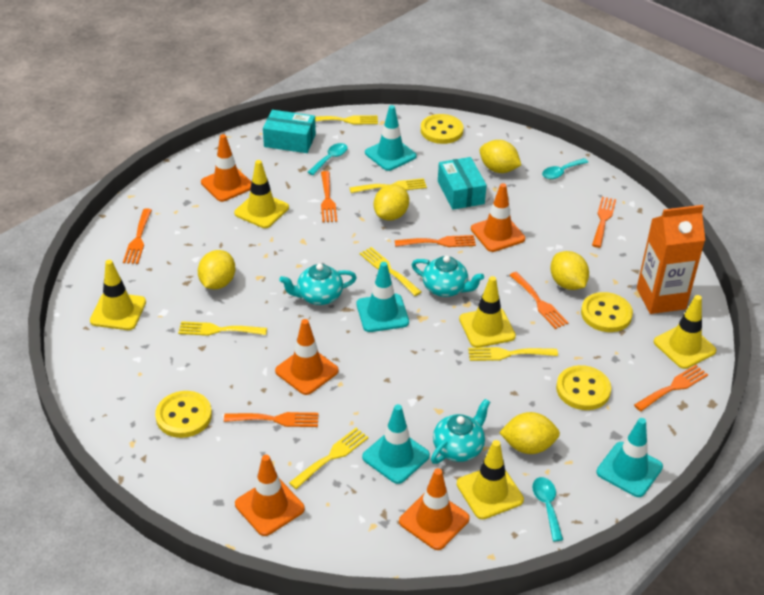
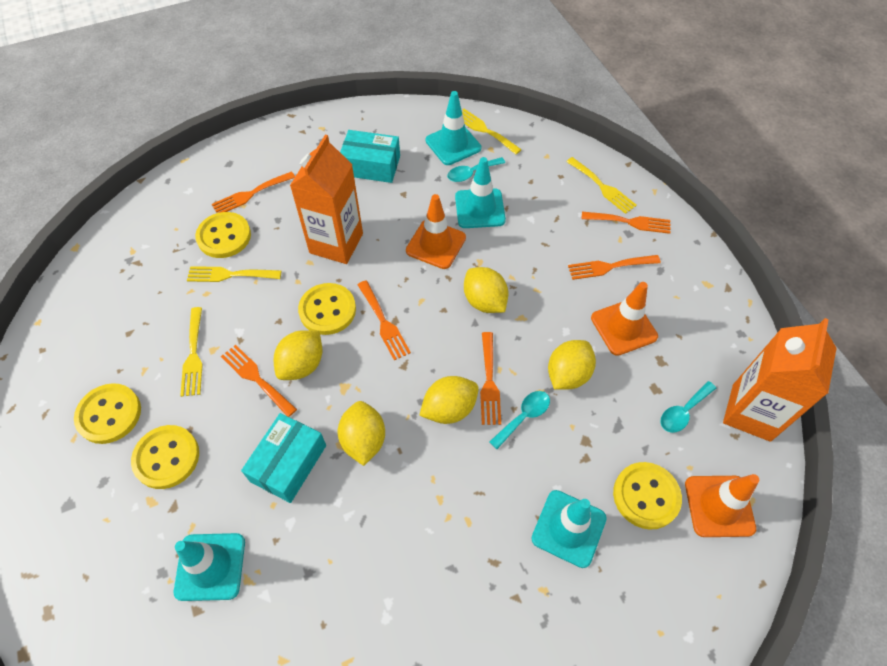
orange carton: [637,205,705,314] = 1 -> [290,134,363,264] [723,318,837,442] = 2
orange fork: [123,208,152,264] [224,412,319,427] [321,171,337,222] [395,235,476,247] [509,272,569,329] [592,197,616,248] [634,365,708,411] = 7 -> [212,171,295,213] [221,345,297,417] [357,281,411,360] [480,332,501,425] [568,255,661,280] [582,212,671,234] = 6
orange traffic cone: [201,134,251,202] [235,455,305,536] [275,319,339,395] [399,468,470,550] [471,183,525,252] = 5 -> [406,194,466,269] [591,282,658,356] [685,474,759,537] = 3
turquoise teapot: [279,264,357,305] [411,256,484,297] [431,399,490,464] = 3 -> none = 0
yellow button: [155,391,212,438] [421,114,463,144] [556,365,611,410] [581,292,633,332] = 4 -> [74,383,141,444] [131,425,199,489] [195,212,251,258] [298,283,356,335] [613,462,682,530] = 5
yellow fork: [178,321,267,336] [289,428,369,489] [315,115,378,125] [350,178,427,193] [359,247,421,296] [468,347,558,361] = 6 -> [180,307,203,397] [187,266,281,282] [462,109,522,154] [566,157,637,214] = 4
yellow traffic cone: [90,260,146,330] [234,160,289,228] [457,440,524,519] [459,276,516,348] [654,295,716,369] = 5 -> none = 0

